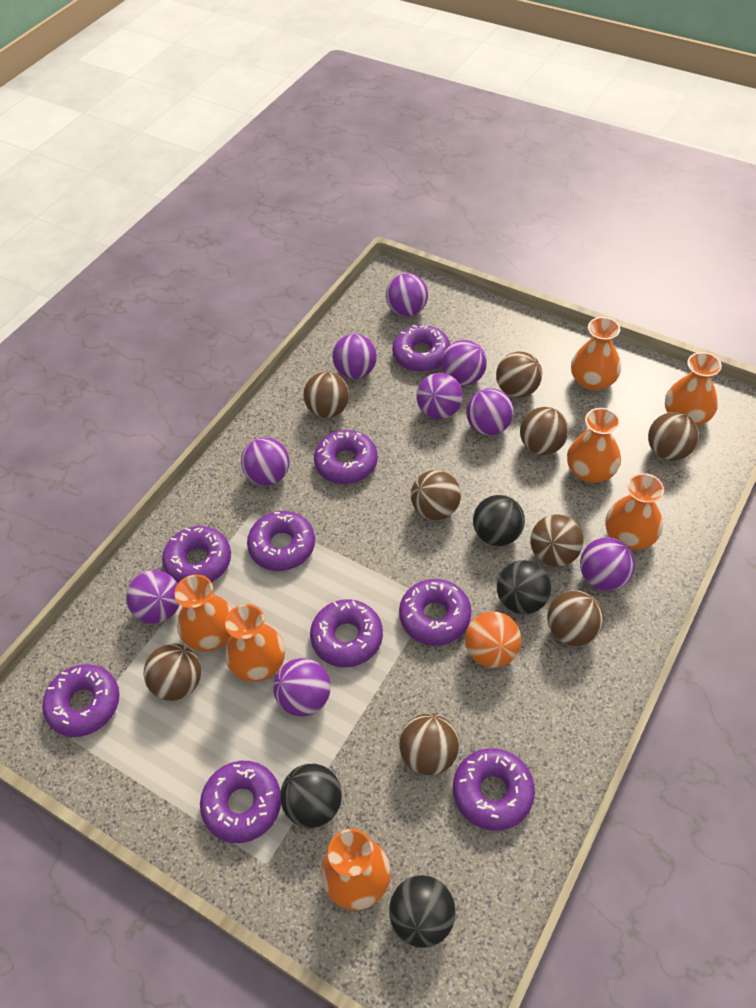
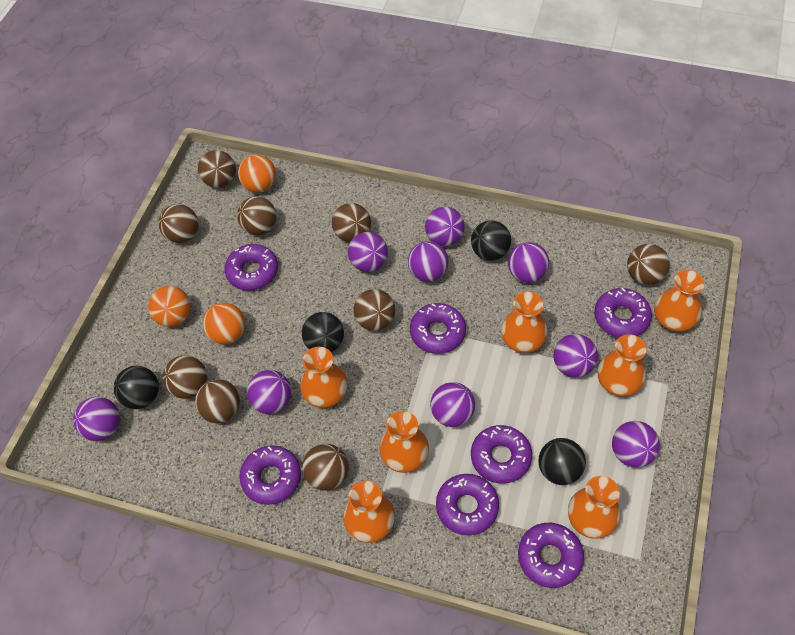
orange ball: [465,611,521,668] = 1 -> [148,286,191,327] [203,303,245,344] [238,155,276,193] = 3
purple donut: [42,664,120,737] [162,526,231,583] [200,761,281,843] [247,511,315,571] [310,599,383,667] [314,430,378,484] [392,325,451,372] [399,579,471,645] [453,748,535,831] = 9 -> [225,244,278,291] [240,445,301,505] [410,303,466,354] [436,474,499,535] [471,425,532,484] [518,523,584,588] [594,288,652,338] = 7

